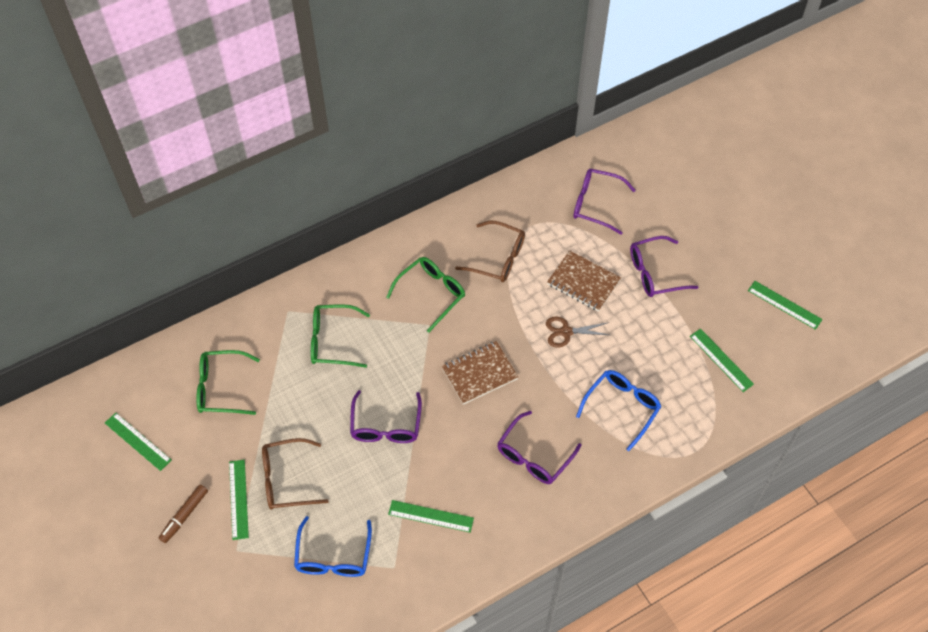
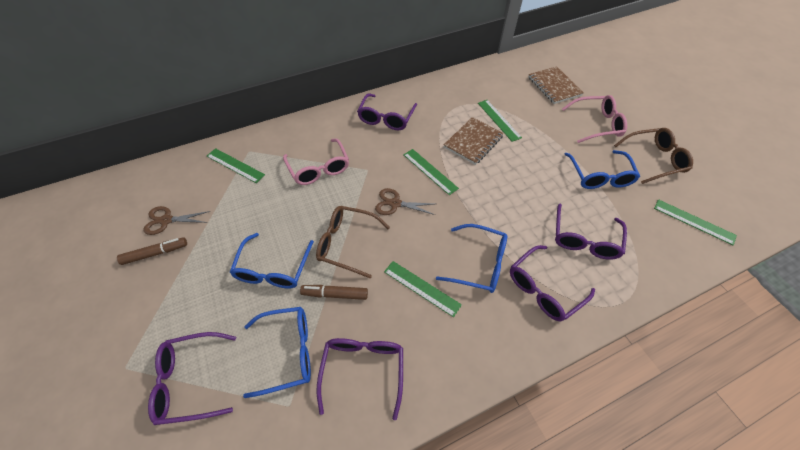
blue glasses: [294,516,372,577] [576,370,662,451] = 2 -> [230,233,314,289] [243,307,311,398] [436,224,507,293] [565,150,640,189] = 4
brown marker: [159,485,208,543] = 1 -> [117,237,187,265] [300,285,368,300] = 2
brown scissors: [546,317,609,348] = 1 -> [143,206,211,235] [375,188,435,215] = 2
green glasses: [196,350,260,415] [311,304,370,368] [386,257,465,332] = 3 -> none = 0
pink glasses: none = 0 -> [283,139,349,185] [562,95,627,143] = 2
purple glasses: [350,390,422,443] [497,411,582,484] [573,169,636,234] [630,236,699,297] = 4 -> [148,332,236,425] [317,338,403,420] [357,94,417,130] [510,245,595,321] [555,203,627,260] = 5

